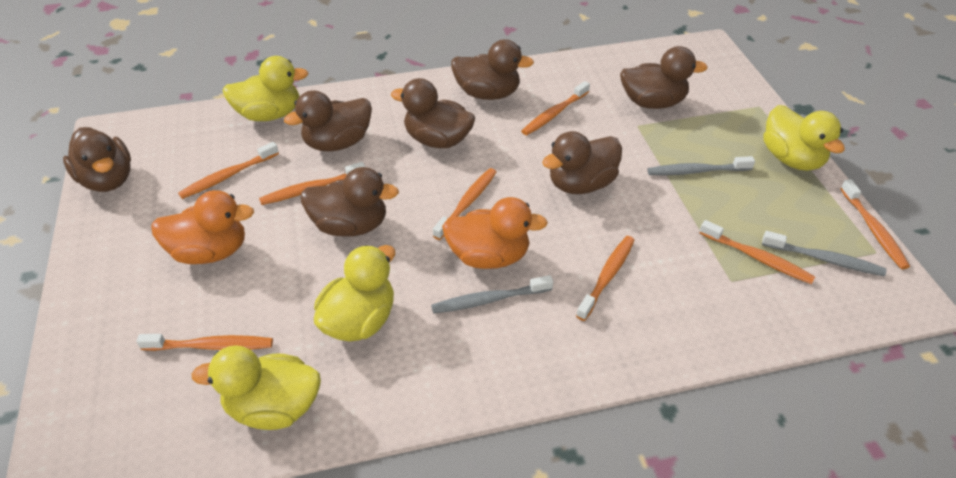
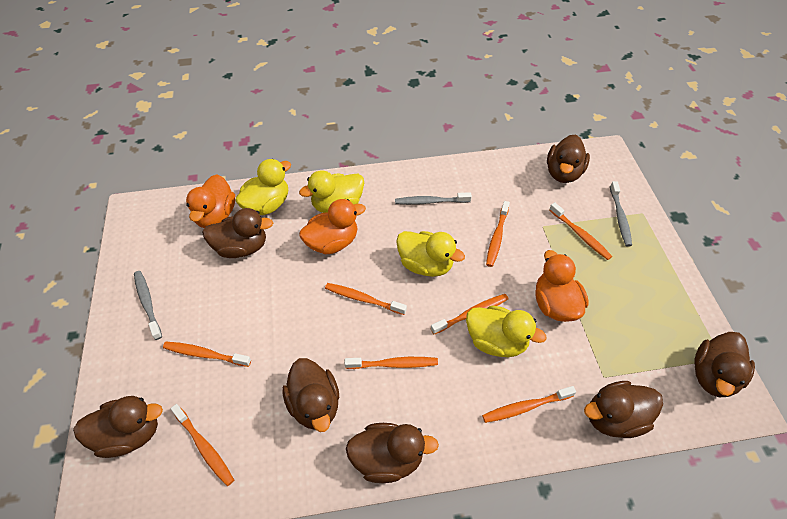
orange duck: [151,190,254,264] [442,197,548,269] = 2 -> [186,175,235,228] [299,199,366,254] [535,250,589,322] = 3

